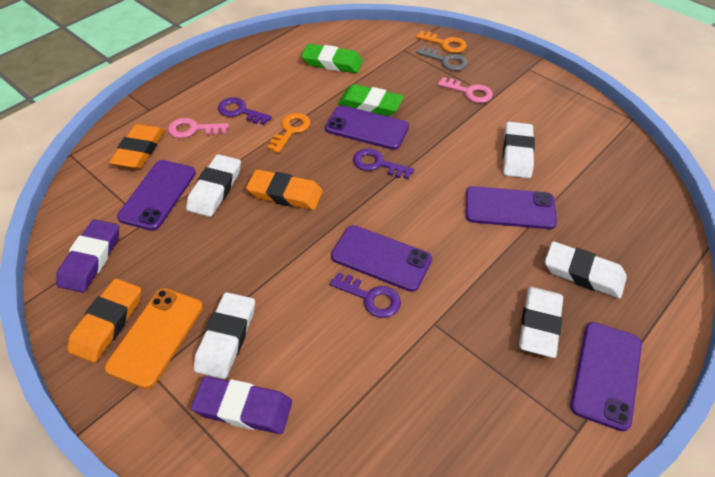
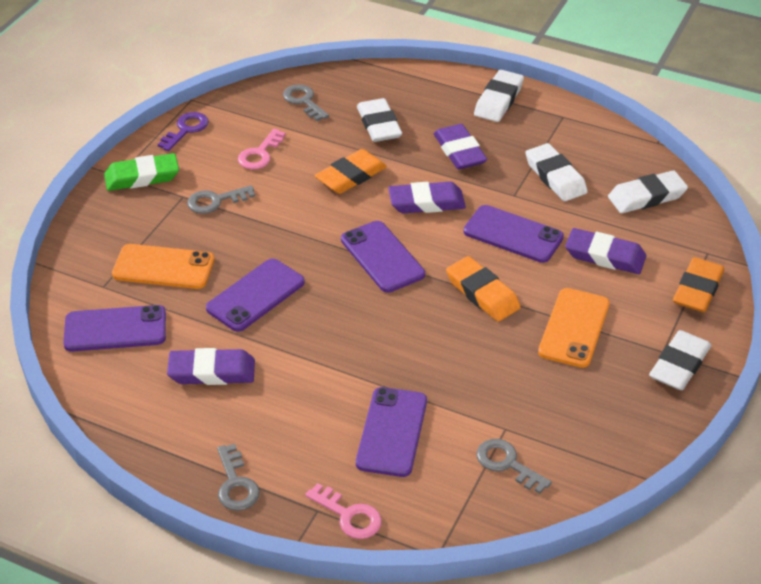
green eraser: [301,44,363,73] [338,84,404,116] = 2 -> [104,153,179,191] = 1
grey key: [417,46,468,71] = 1 -> [187,185,255,214] [217,444,260,511] [283,84,329,121] [476,439,552,494] = 4
orange key: [268,113,310,153] [416,31,467,53] = 2 -> none = 0
orange phone: [105,288,203,389] = 1 -> [112,244,214,289] [538,288,610,368] = 2
purple eraser: [56,219,119,293] [191,376,292,434] = 2 -> [167,348,255,385] [388,182,466,213] [434,124,488,170] [565,228,646,274] = 4
purple key: [218,97,272,125] [330,272,401,318] [353,148,414,179] = 3 -> [158,112,209,151] = 1

